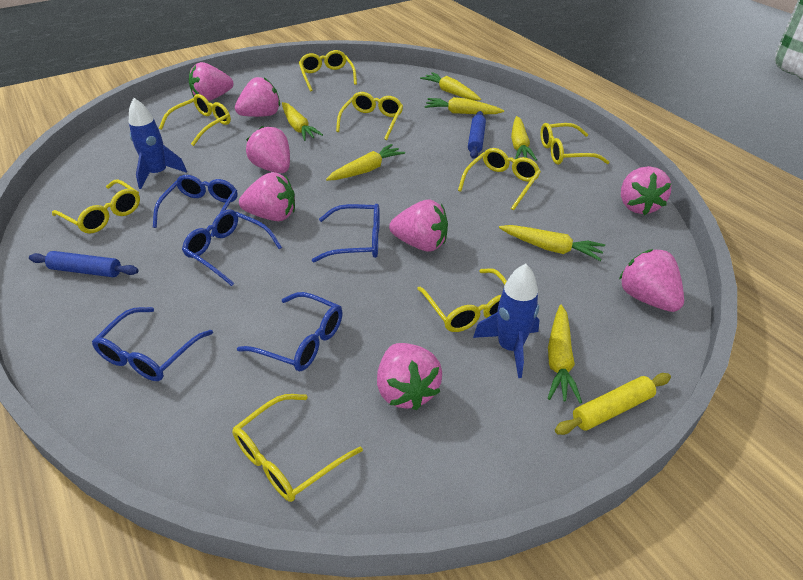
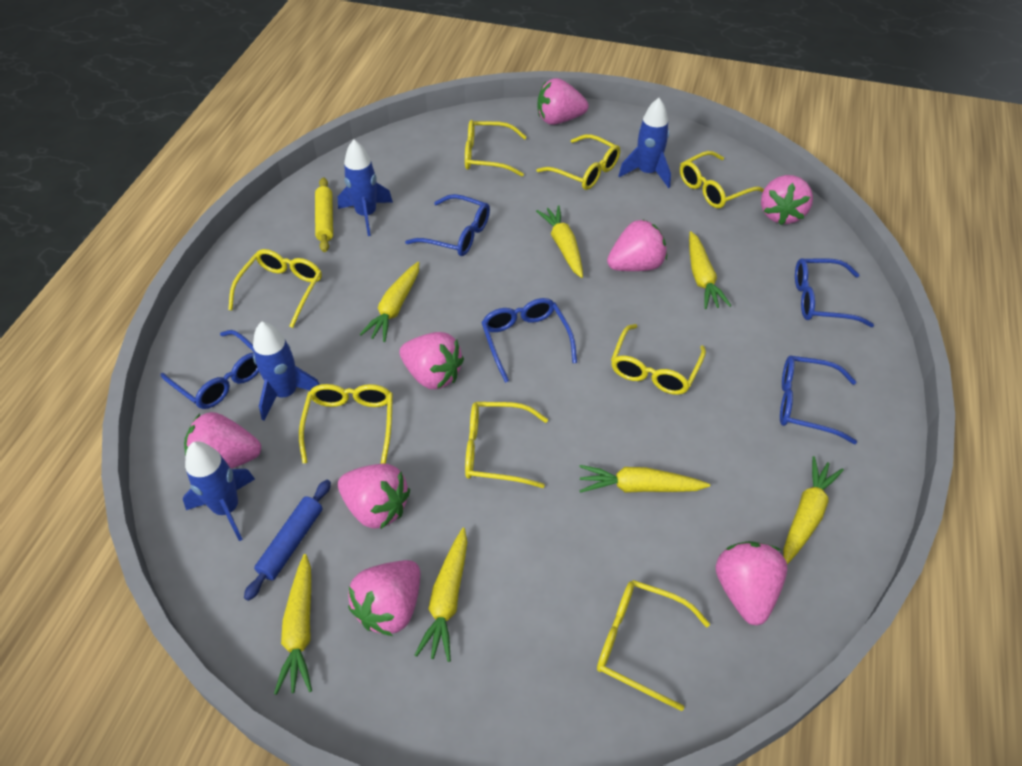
blue rocket: [129,98,187,189] [473,264,540,378] = 2 -> [183,441,255,541] [253,322,320,421] [338,140,393,236] [618,98,671,188] = 4
blue rolling pin: [29,251,139,277] [468,111,486,159] = 2 -> [244,480,331,601] = 1

